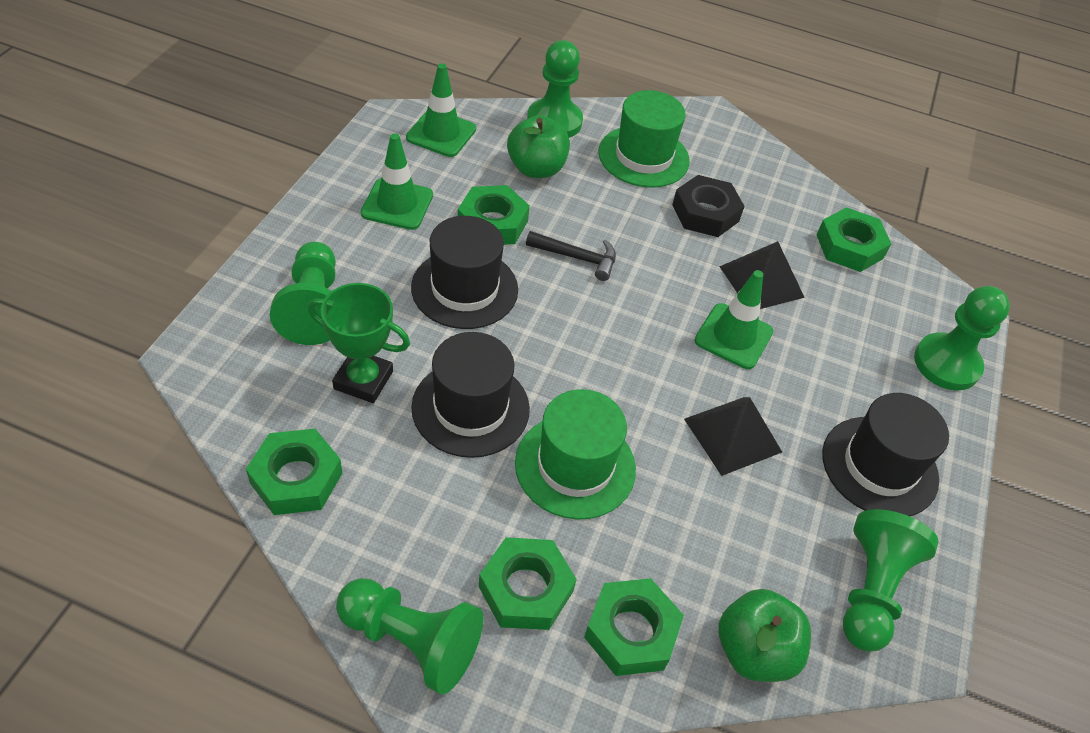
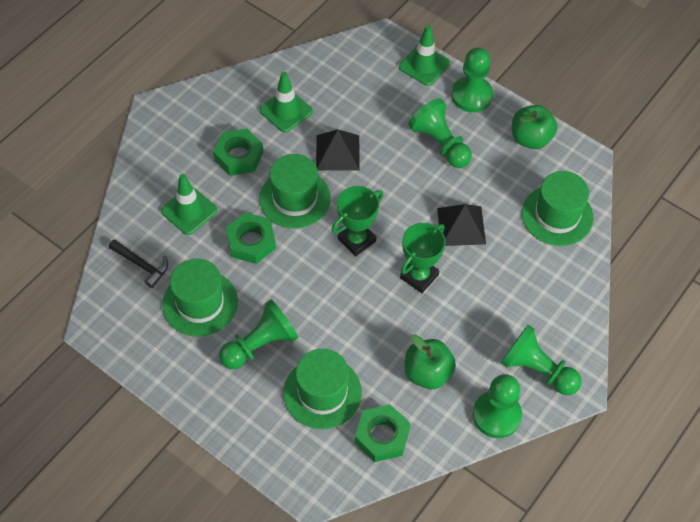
black hat: [411,216,518,329] [411,332,530,458] [822,393,949,516] = 3 -> none = 0
black nut: [672,175,745,237] = 1 -> none = 0
green hat: [515,389,636,520] [599,90,690,188] = 2 -> [162,259,238,337] [259,154,331,229] [283,349,362,429] [522,171,593,246] = 4
green nut: [246,429,342,515] [458,185,530,245] [478,537,577,630] [584,578,684,676] [817,207,891,272] = 5 -> [213,129,264,176] [226,212,276,264] [355,404,411,462] = 3
green trophy: [308,283,410,403] = 1 -> [332,186,383,257] [400,223,446,293] = 2

